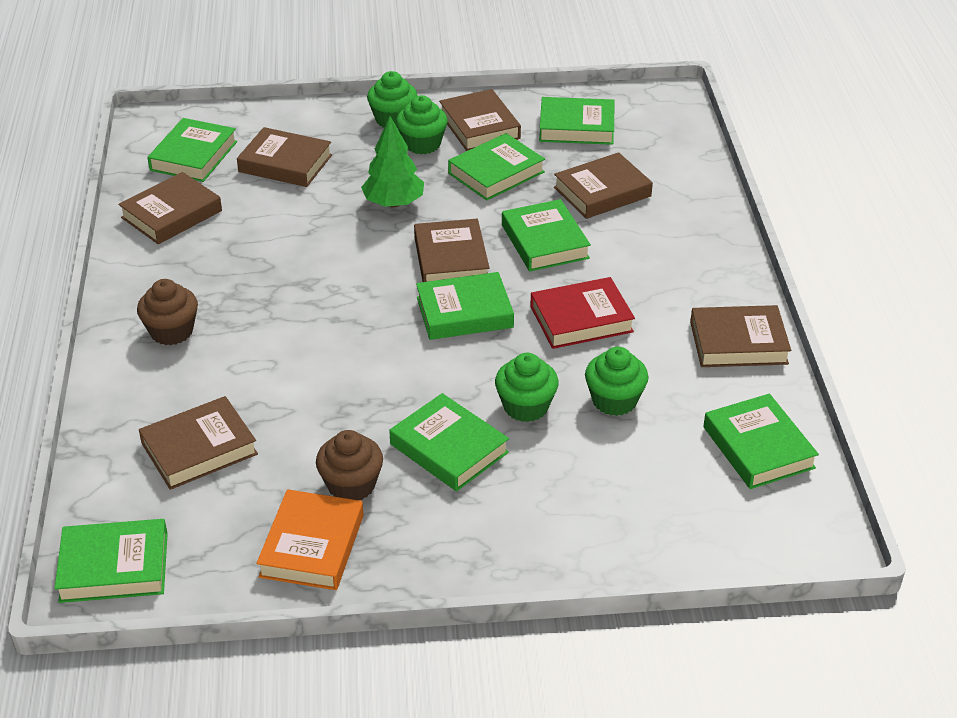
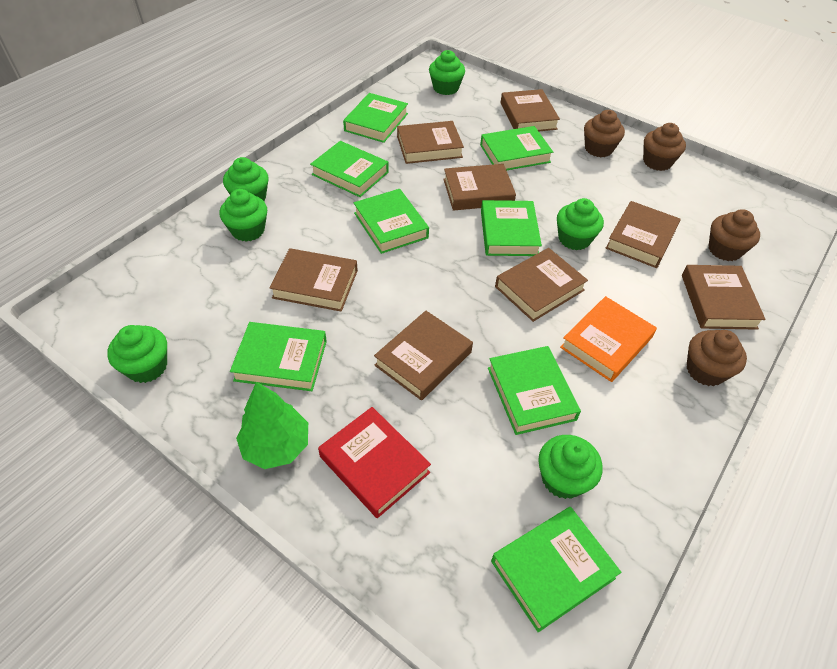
brown book: [118,172,222,244] [139,396,258,490] [237,127,332,187] [414,219,490,282] [439,89,521,151] [554,152,653,219] [690,305,791,367] = 7 -> [269,248,358,312] [374,311,473,400] [397,121,464,164] [443,164,516,211] [495,248,588,322] [501,89,560,131] [606,201,681,268] [682,265,766,330] = 8
brown cupcake: [137,279,198,345] [316,430,383,500] = 2 -> [584,110,625,157] [643,123,686,171] [687,330,747,386] [709,209,760,261] = 4
green cupcake: [367,71,418,128] [396,95,448,154] [495,353,559,422] [585,346,648,416] = 4 -> [107,325,167,383] [220,189,267,242] [223,157,269,201] [429,50,465,95] [538,435,602,499] [557,198,604,250] = 6

